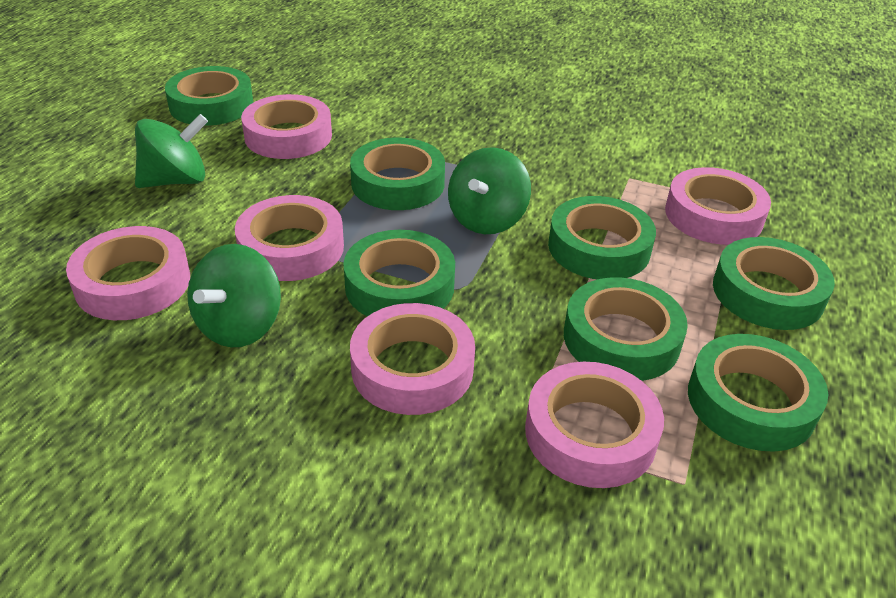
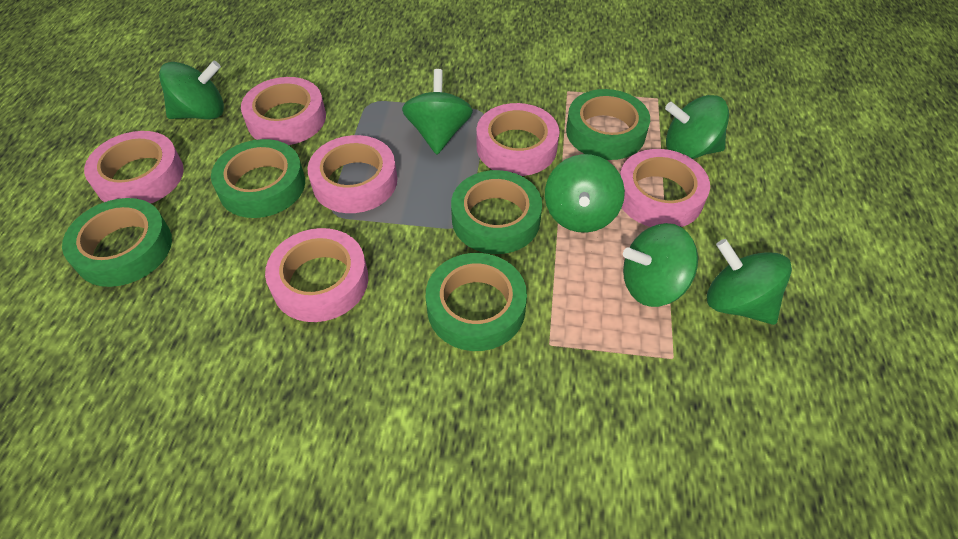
green spinning top: [135,114,208,188] [187,244,281,347] [448,147,531,234] = 3 -> [159,61,224,119] [402,69,473,154] [545,154,625,233] [623,223,698,307] [665,95,729,159] [707,239,792,325] = 6
green tape: [165,66,253,126] [343,230,455,316] [350,137,445,210] [548,196,656,279] [564,277,688,381] [688,334,828,452] [713,237,835,330] = 7 -> [62,198,172,287] [211,139,305,218] [426,253,527,351] [451,170,542,254] [566,89,650,160] = 5

